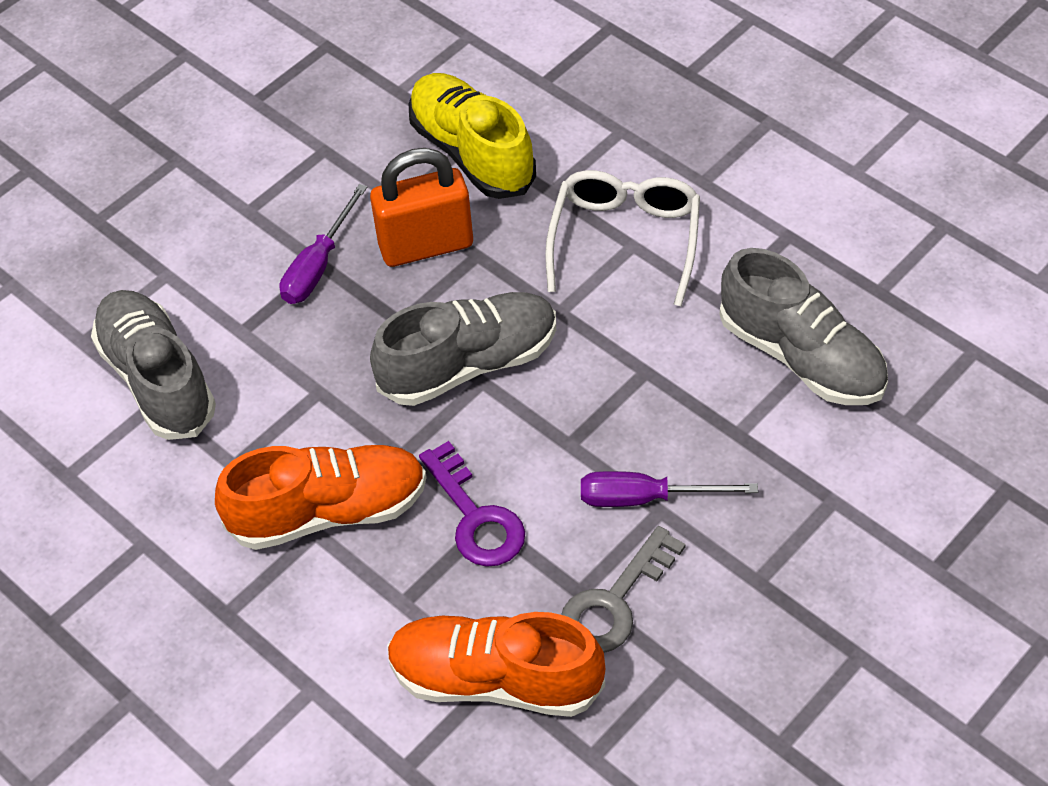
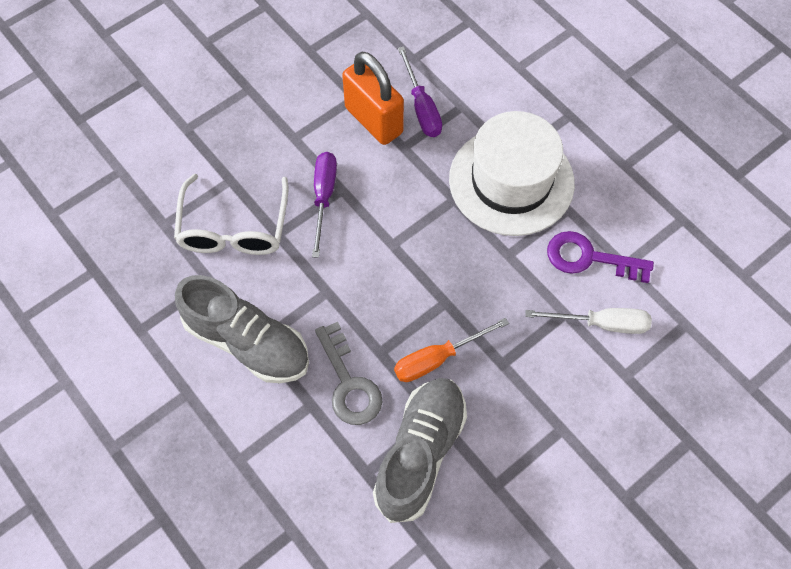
grey shoe: [91,290,216,440] [370,292,556,406] [719,248,888,405] = 3 -> [175,275,309,383] [373,378,467,523] = 2
orange screwdriver: none = 0 -> [394,318,509,382] = 1
orange shoe: [215,445,427,550] [387,612,605,717] = 2 -> none = 0
white hat: none = 0 -> [449,111,575,236] = 1
white screwdriver: none = 0 -> [525,308,652,334] = 1
yellow shoe: [409,73,536,199] = 1 -> none = 0

